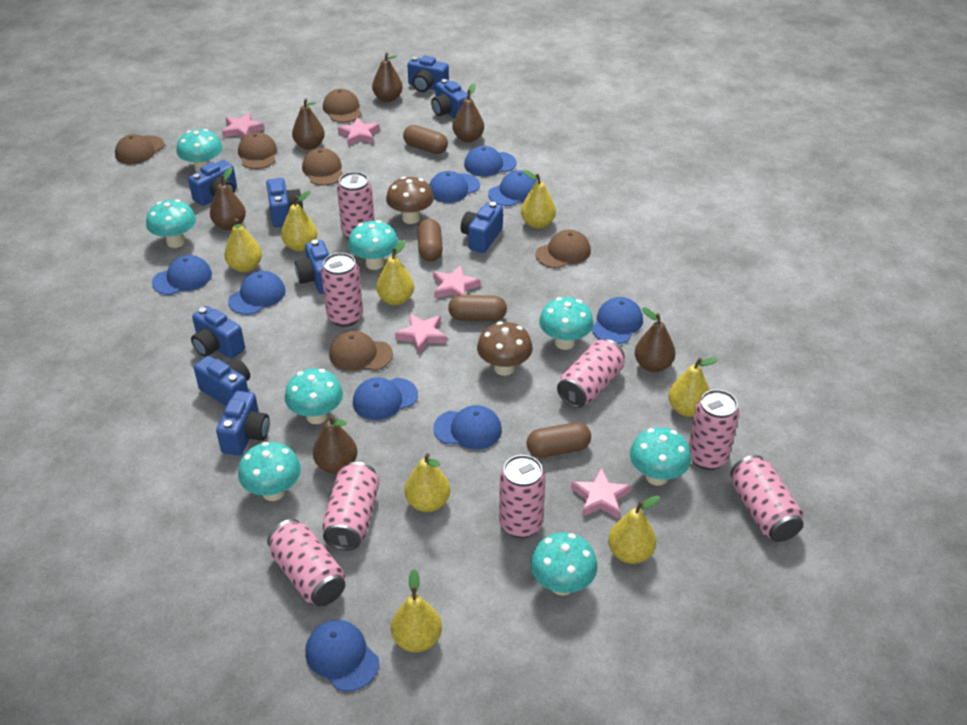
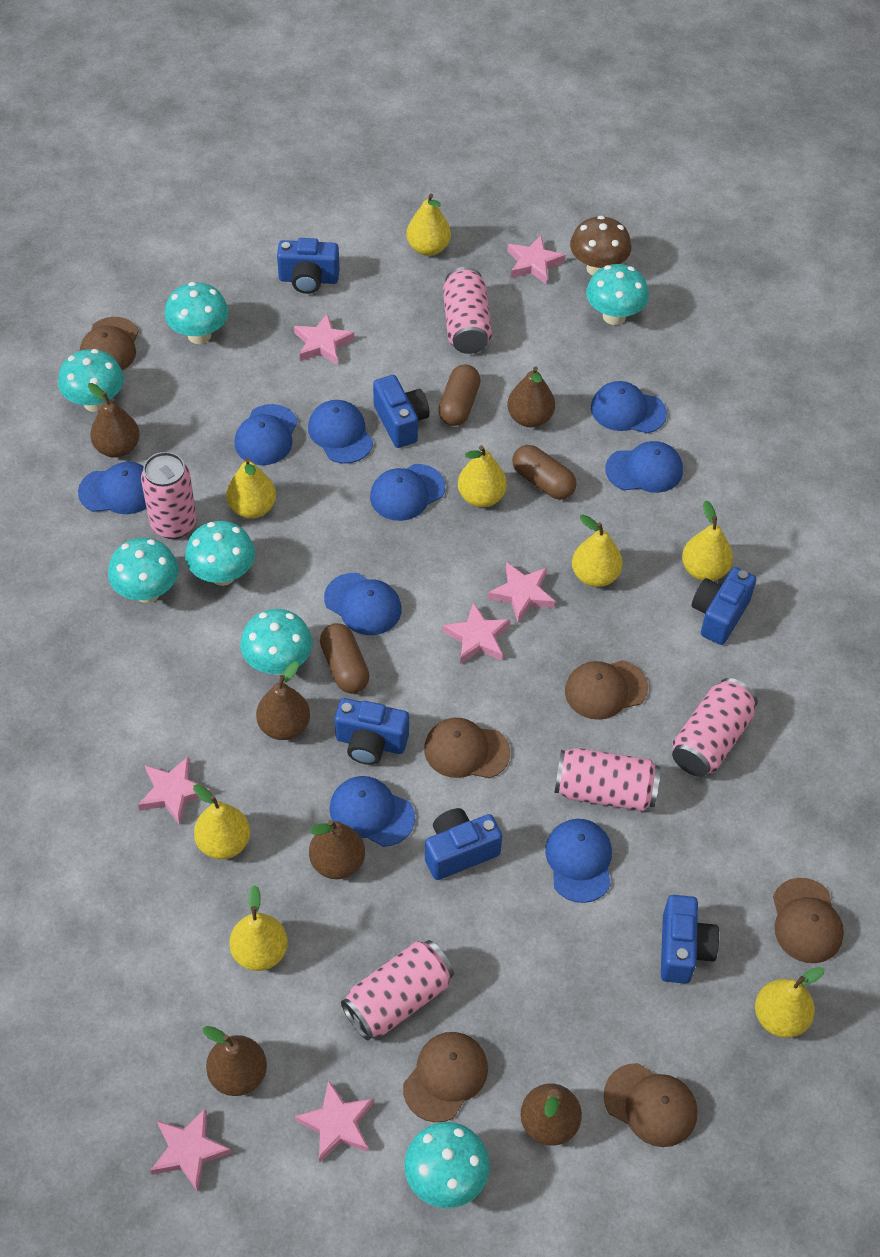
blue camera: [188,160,237,206] [191,306,245,359] [194,356,250,406] [216,391,270,456] [266,178,303,227] [295,240,329,294] [407,56,449,92] [431,79,470,119] [461,202,503,253] = 9 -> [277,238,340,294] [335,698,409,765] [373,375,429,448] [425,808,502,880] [661,895,719,984] [692,567,756,645] = 6
brown capsule: [403,125,448,154] [417,219,443,261] [448,295,507,321] [527,422,591,458] = 4 -> [320,623,370,694] [438,365,480,426] [512,445,577,500] = 3
brown mushroom: [386,177,434,224] [477,322,533,376] = 2 -> [570,216,632,276] = 1
pink can: [267,519,345,606] [321,253,363,327] [322,462,379,551] [337,172,375,239] [499,455,546,538] [557,339,625,408] [689,389,739,470] [730,455,803,542] = 8 -> [141,452,197,539] [341,940,454,1041] [443,267,492,354] [555,748,660,811] [672,678,758,777] = 5
pink star: [222,112,264,138] [338,117,380,146] [395,313,447,354] [433,265,481,298] [571,468,631,519] = 5 -> [138,756,210,825] [150,1108,232,1192] [294,313,354,365] [295,1080,374,1163] [442,602,510,664] [488,562,555,623] [507,235,565,285] = 7
turquoise mushroom: [146,199,196,248] [176,129,223,172] [238,442,301,501] [285,368,343,424] [348,220,398,270] [530,532,598,596] [539,297,594,350] [630,427,691,486] = 8 -> [58,349,124,412] [108,538,178,603] [165,282,228,344] [185,521,255,586] [240,609,313,675] [404,1122,490,1208] [586,264,649,325] = 7

